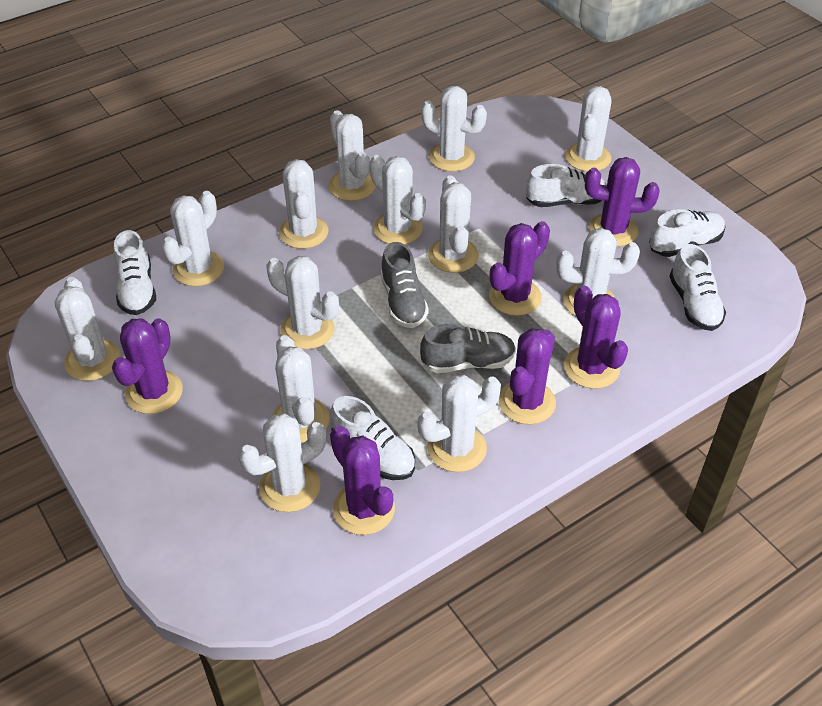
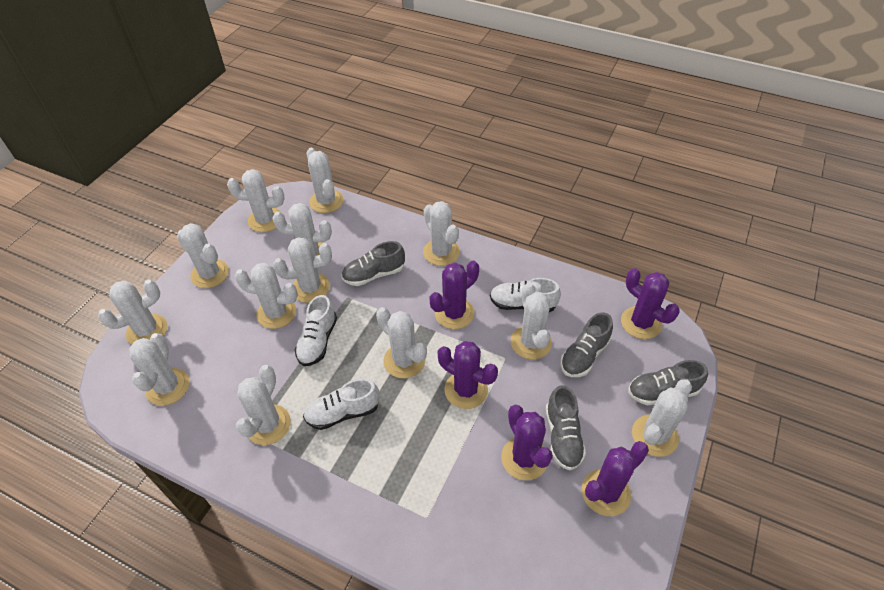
grey shoe: [380,242,429,328] [420,324,516,373] = 2 -> [341,241,405,286] [546,385,586,470] [560,313,613,377] [628,360,708,406] = 4
purple cactus: [112,318,183,414] [330,426,395,535] [489,221,550,316] [499,328,556,425] [564,286,628,389] [585,157,660,246] = 6 -> [429,261,479,329] [438,341,498,409] [501,405,553,480] [582,441,649,516] [621,268,680,339] = 5
white shoe: [114,230,156,315] [330,396,415,480] [526,164,607,207] [649,209,725,257] [669,244,726,331] = 5 -> [295,295,337,366] [303,379,380,430] [490,278,561,312] = 3

